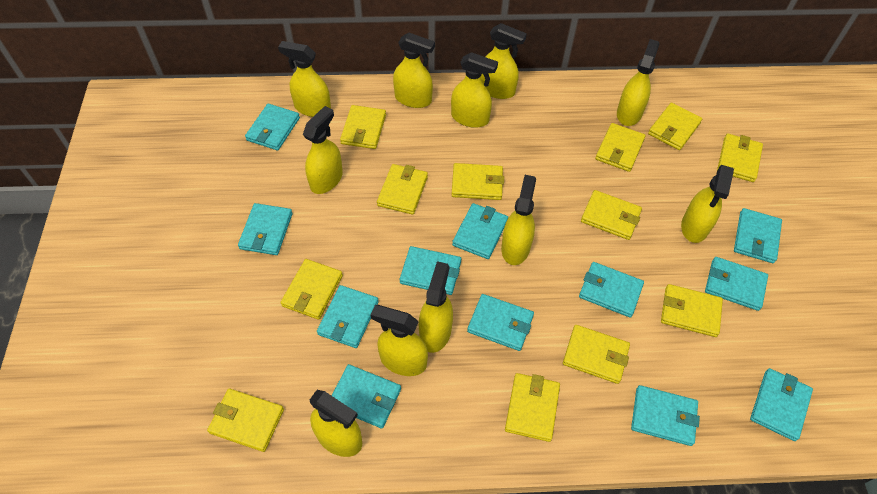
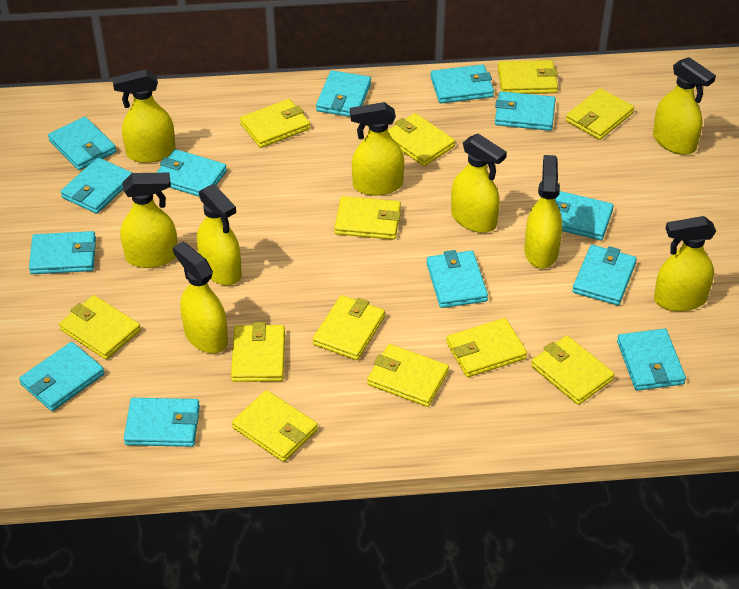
turquoise wallet: [238,203,293,255] [245,104,300,150] [317,285,379,348] [332,364,401,428] [400,246,461,295] [452,203,508,259] [467,294,534,351] [579,262,644,318] [631,385,700,446] [705,257,768,311] [734,208,782,263] [750,368,813,441] = 12 -> [19,342,104,411] [29,231,96,274] [48,117,116,170] [61,157,132,214] [124,398,200,447] [156,149,227,197] [316,70,371,117] [426,250,488,308] [430,65,494,103] [495,91,556,131] [555,191,614,240] [572,245,637,305] [617,329,686,391] = 13
yellow spray bottle: [278,41,331,117] [303,106,343,194] [310,390,362,457] [371,305,428,376] [393,33,435,108] [419,261,453,353] [451,52,498,128] [481,23,527,99] [501,175,536,265] [617,39,659,126] [681,165,734,243] = 11 -> [112,69,175,163] [120,173,177,268] [173,242,228,353] [197,184,242,285] [350,102,404,196] [451,134,507,233] [524,155,562,269] [653,57,716,155] [654,216,716,312] = 9

